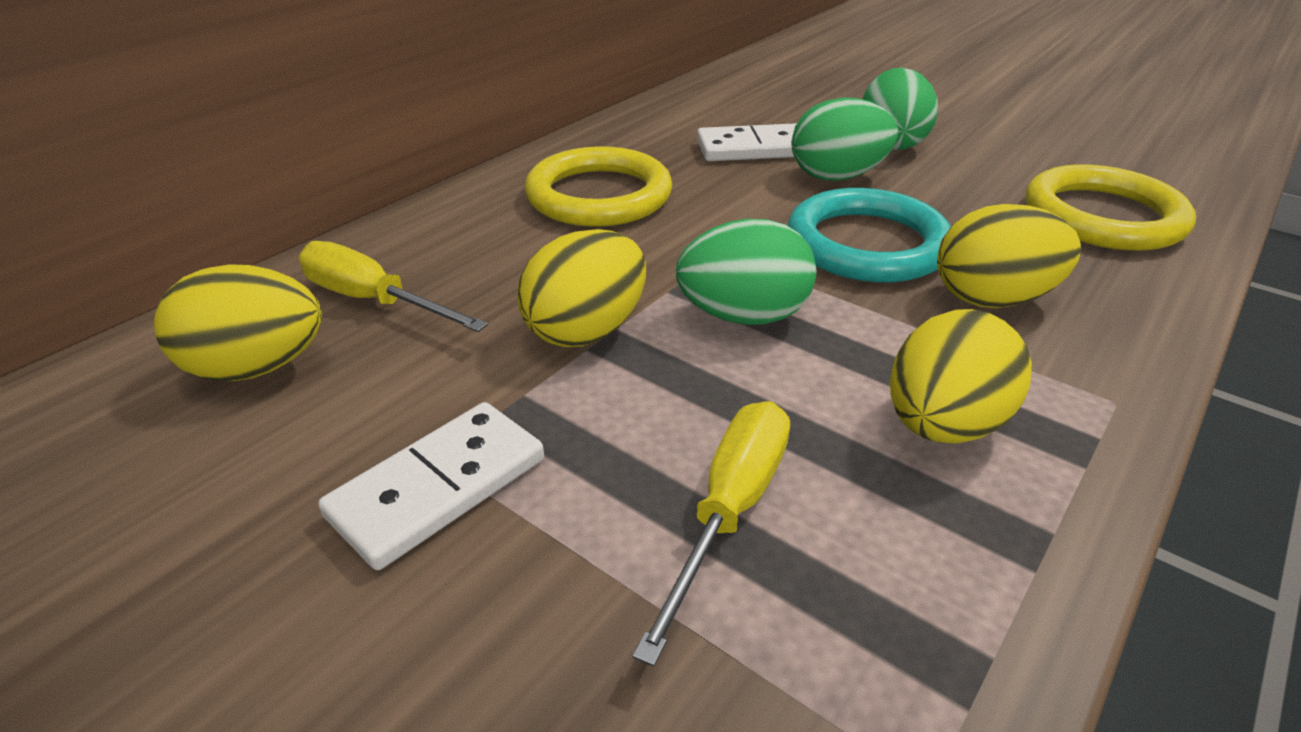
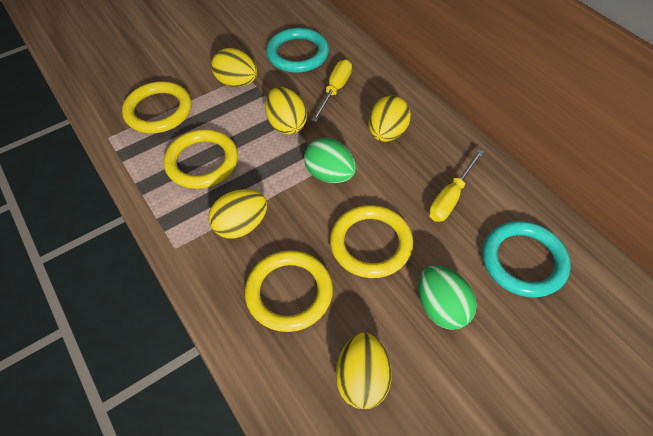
green egg: [676,219,816,325] [791,98,898,181] [863,68,938,150] = 3 -> [304,138,356,183] [418,265,477,330] = 2
turquoise ring: [788,188,951,283] = 1 -> [266,28,329,73] [482,221,571,297] = 2
white domino: [318,402,544,570] [697,123,797,161] = 2 -> none = 0
yellow egg: [154,264,322,381] [517,229,646,347] [890,309,1032,444] [937,204,1081,308] = 4 -> [209,189,267,239] [211,48,257,87] [265,87,307,134] [336,333,391,409] [368,96,411,142] = 5
yellow ring: [525,146,672,227] [1026,164,1196,251] = 2 -> [122,81,192,133] [164,129,238,189] [245,250,333,332] [330,205,413,278] = 4

